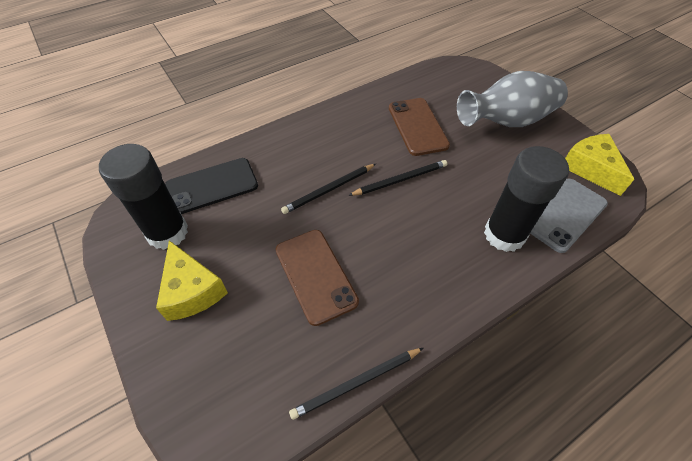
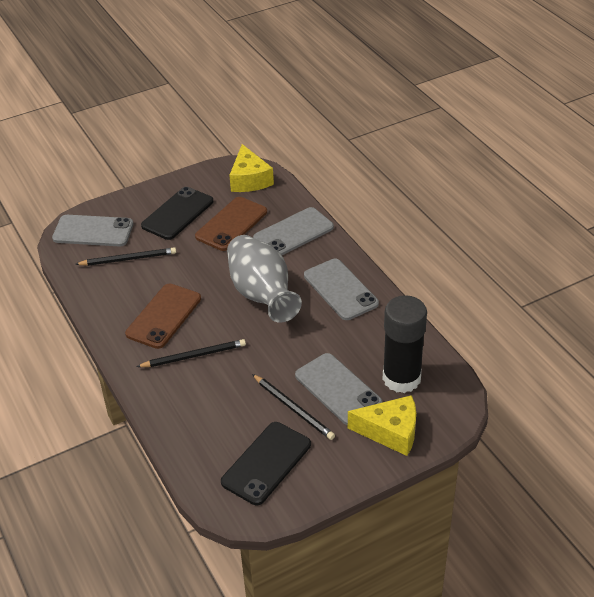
black glue stick: [99,144,188,250] [484,146,569,252] = 2 -> [382,295,427,393] = 1
black phone: [165,158,258,214] = 1 -> [141,187,213,240] [221,422,311,505] = 2
grey phone: [530,179,608,253] = 1 -> [52,215,134,246] [253,207,334,255] [295,353,382,425] [304,259,379,320] = 4

